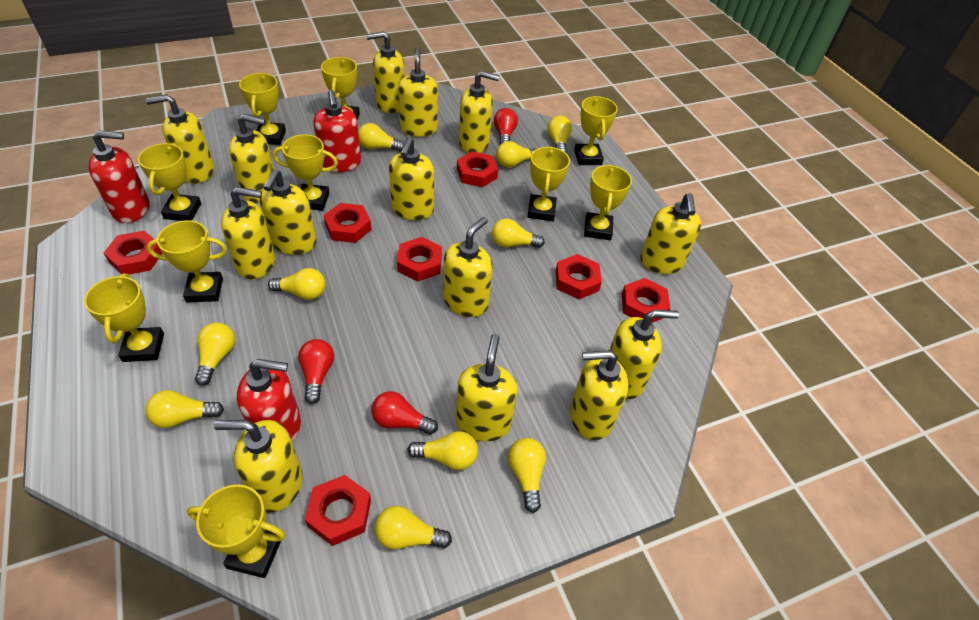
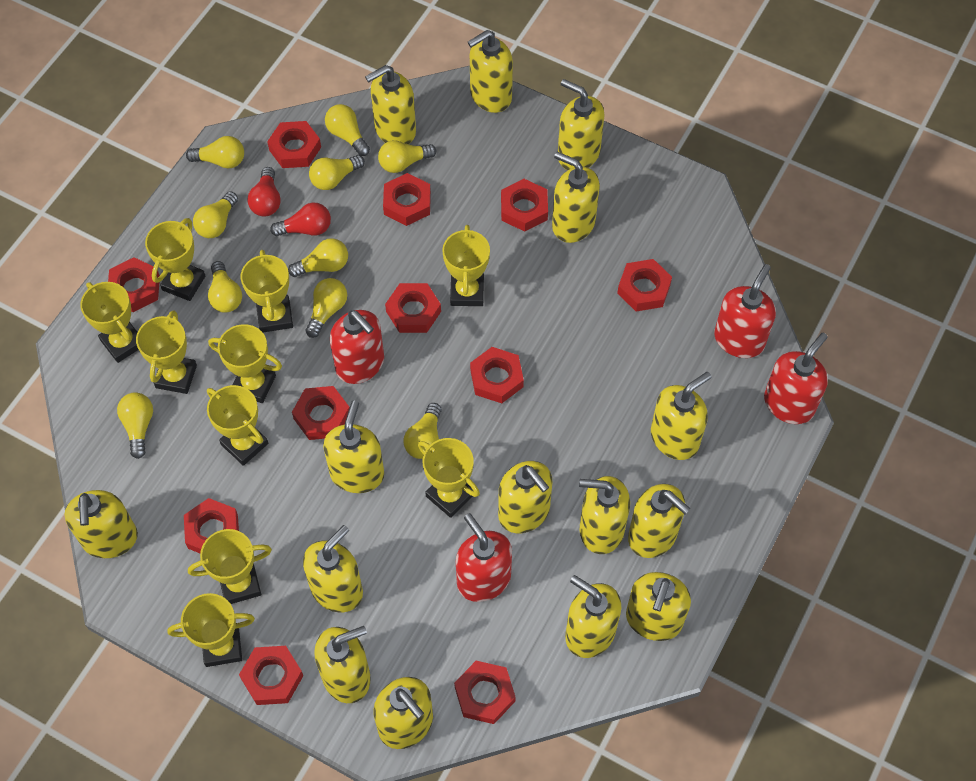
red light bulb: [298,339,334,404] [371,391,438,435] [494,108,518,145] = 3 -> [248,167,281,217] [270,203,331,236] = 2
red nut: [104,231,163,274] [305,475,371,546] [324,203,372,243] [397,237,442,281] [457,151,498,187] [556,254,602,299] [621,278,670,323] = 7 -> [108,257,160,312] [184,498,239,553] [239,646,303,705] [267,121,321,168] [292,386,350,440] [383,173,431,226] [385,283,441,333] [454,661,516,724] [470,347,524,403] [501,179,548,232] [617,259,672,311] = 11
red soap dispenser: [88,130,150,223] [237,359,301,442] [313,90,361,172] = 3 -> [330,310,384,384] [456,513,512,602] [714,264,776,358] [764,333,828,424] = 4
yellow soap dispenser: [145,94,214,184] [214,420,303,512] [221,187,275,279] [229,114,276,203] [260,169,317,255] [366,31,405,114] [389,137,434,220] [398,48,438,137] [443,217,493,317] [456,334,517,442] [459,71,500,153] [570,350,629,440] [610,310,679,400] [640,193,701,274] = 14 -> [65,490,138,558] [303,525,363,612] [314,626,371,703] [323,400,384,493] [365,65,416,144] [373,677,433,749] [468,30,513,113] [498,461,552,533] [552,152,600,243] [558,79,604,170] [565,575,621,658] [579,476,630,554] [626,572,691,641] [628,484,691,558] [651,372,711,460] = 15

